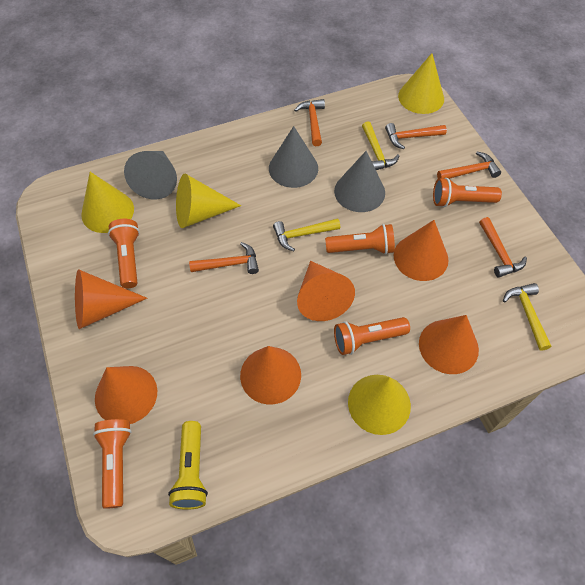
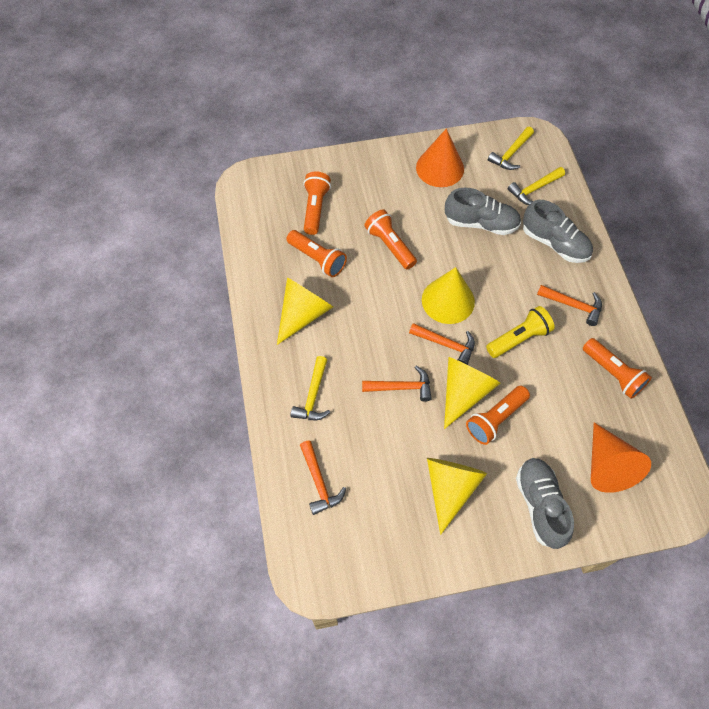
grey cone: [124,151,177,200] [269,126,318,188] [334,151,385,212] = 3 -> none = 0
grey shoe: none = 0 -> [445,188,521,235] [516,458,574,549] [523,200,593,263] = 3
orange cone: [75,269,147,329] [95,366,157,424] [240,346,301,404] [297,261,355,321] [394,220,449,281] [419,315,479,374] = 6 -> [416,128,464,187] [591,422,651,493] = 2
orange hammer: [189,242,259,274] [294,99,325,146] [385,123,447,149] [437,152,501,179] [479,217,527,278] = 5 -> [300,440,346,515] [362,366,432,401] [409,323,475,365] [537,285,602,326] = 4

